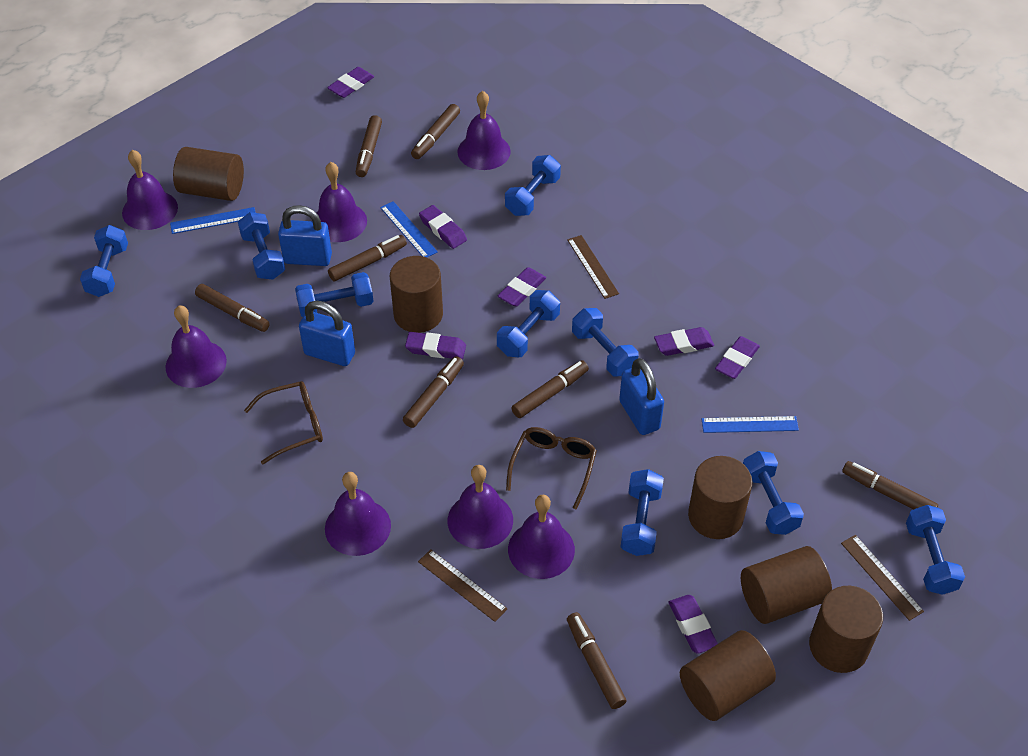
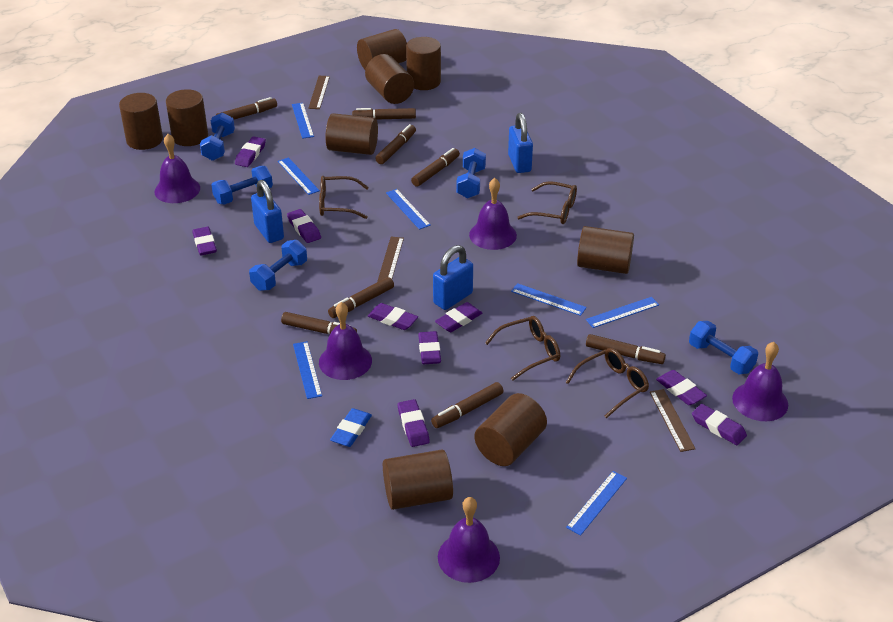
blue dumbbell: [80,225,128,297] [238,212,285,280] [295,272,374,317] [497,290,560,357] [505,155,561,216] [572,308,639,377] [621,469,664,556] [743,451,804,535] [906,505,965,595] = 9 -> [200,112,235,161] [211,166,273,205] [249,240,307,291] [456,148,486,199] [689,321,758,374] = 5
blue eraser: none = 0 -> [330,408,372,447] = 1
blue ruler: [170,207,256,234] [380,201,438,258] [702,416,799,433] = 3 -> [278,157,320,195] [292,103,314,139] [293,341,322,399] [386,189,431,230] [511,283,587,316] [566,471,627,536] [586,297,659,328] = 7
brown cylinder: [173,147,244,201] [390,256,443,333] [680,630,776,721] [688,456,752,539] [741,546,832,624] [809,586,883,673] = 6 -> [119,93,163,150] [166,89,208,146] [326,113,378,155] [357,29,407,70] [365,54,414,104] [383,450,453,510] [406,37,441,90] [474,393,547,466] [577,226,634,274] = 9
brown glasses: [244,381,323,464] [506,427,597,510] = 2 -> [319,176,369,219] [485,316,560,381] [517,181,577,224] [566,348,649,418] = 4
purple bell: [122,150,178,230] [165,305,227,388] [316,162,367,242] [325,472,391,556] [448,465,513,549] [457,91,511,170] [508,495,575,579] = 7 -> [154,134,200,203] [319,302,372,380] [438,497,500,583] [469,178,517,250] [732,342,788,421] = 5
purple eraser: [327,67,374,98] [405,332,466,359] [419,205,467,249] [498,267,546,307] [654,327,714,356] [668,595,718,654] [715,336,760,379] = 7 -> [192,227,217,255] [235,136,266,167] [287,209,321,243] [368,303,418,330] [398,399,430,447] [418,331,441,364] [435,302,482,332] [656,370,707,405] [692,404,747,445] = 9

